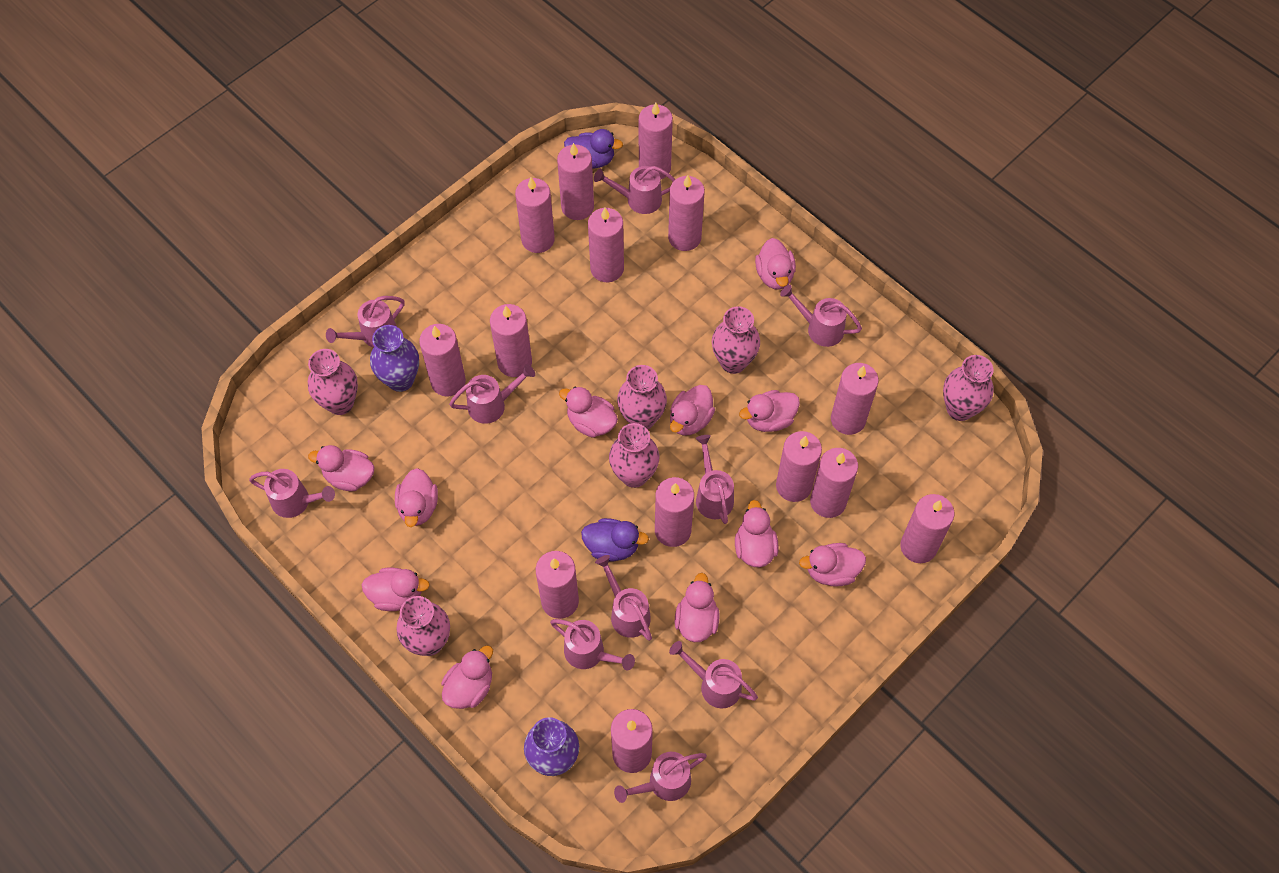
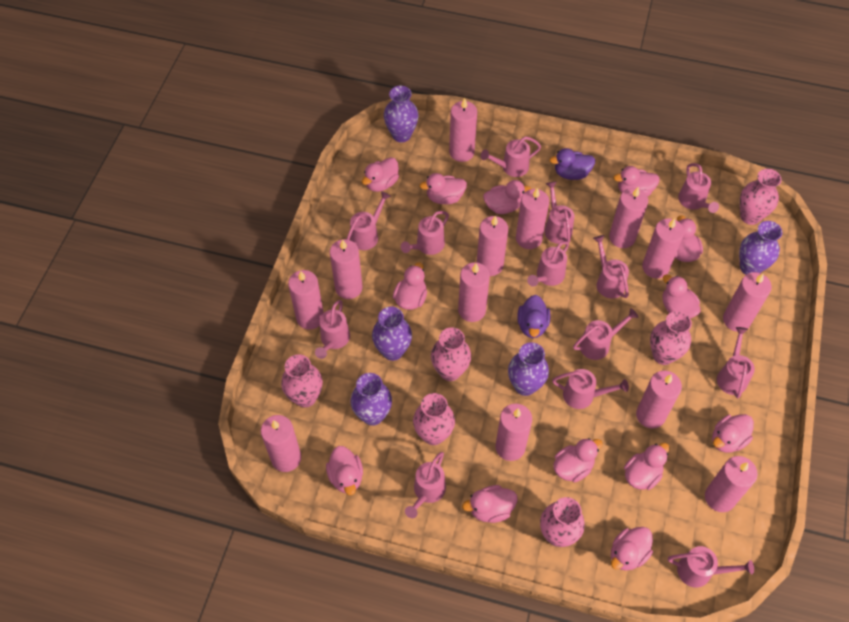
pink candle: [419,324,466,397] [490,304,532,377] [515,177,555,253] [536,551,579,619] [557,143,594,220] [588,208,624,282] [611,709,653,773] [639,102,673,179] [655,477,694,547] [668,175,705,251] [776,431,822,502] [810,448,858,518] [831,363,879,435] [900,494,954,563] = 14 -> [261,415,301,472] [288,270,324,330] [330,239,363,299] [449,98,477,162] [458,262,490,322] [477,216,508,276] [495,404,532,461] [516,188,549,249] [609,187,648,248] [636,370,682,429] [642,218,684,279] [705,456,758,512] [723,272,772,332] = 13
pink duck: [308,445,374,491] [361,568,430,611] [395,468,438,527] [441,645,493,709] [559,386,618,438] [670,385,715,436] [675,573,720,642] [735,500,779,568] [739,390,800,432] [755,238,796,290] [799,543,866,587] = 11 -> [326,446,363,495] [362,157,399,192] [393,263,427,310] [419,173,467,204] [462,485,517,523] [483,180,531,214] [553,438,603,482] [611,527,653,571] [613,166,660,196] [624,443,669,490] [662,275,701,318] [675,215,703,262] [712,414,754,453] = 13
pink watering can: [249,469,335,518] [326,296,405,347] [449,364,535,424] [550,619,635,670] [594,166,676,214] [595,555,652,641] [614,752,707,803] [669,641,758,708] [696,435,734,524] [780,285,862,347] = 10 -> [315,300,350,359] [347,191,391,250] [401,211,449,255] [405,452,446,518] [481,136,541,177] [527,241,569,287] [545,181,574,244] [552,369,629,409] [573,308,639,360] [593,235,629,299] [668,546,754,588] [678,163,719,213] [717,327,755,398] = 13
purple vase: [370,325,419,392] [524,717,579,776] = 2 -> [350,373,392,426] [372,306,412,361] [384,86,419,143] [508,342,549,396] [739,221,782,275] = 5

